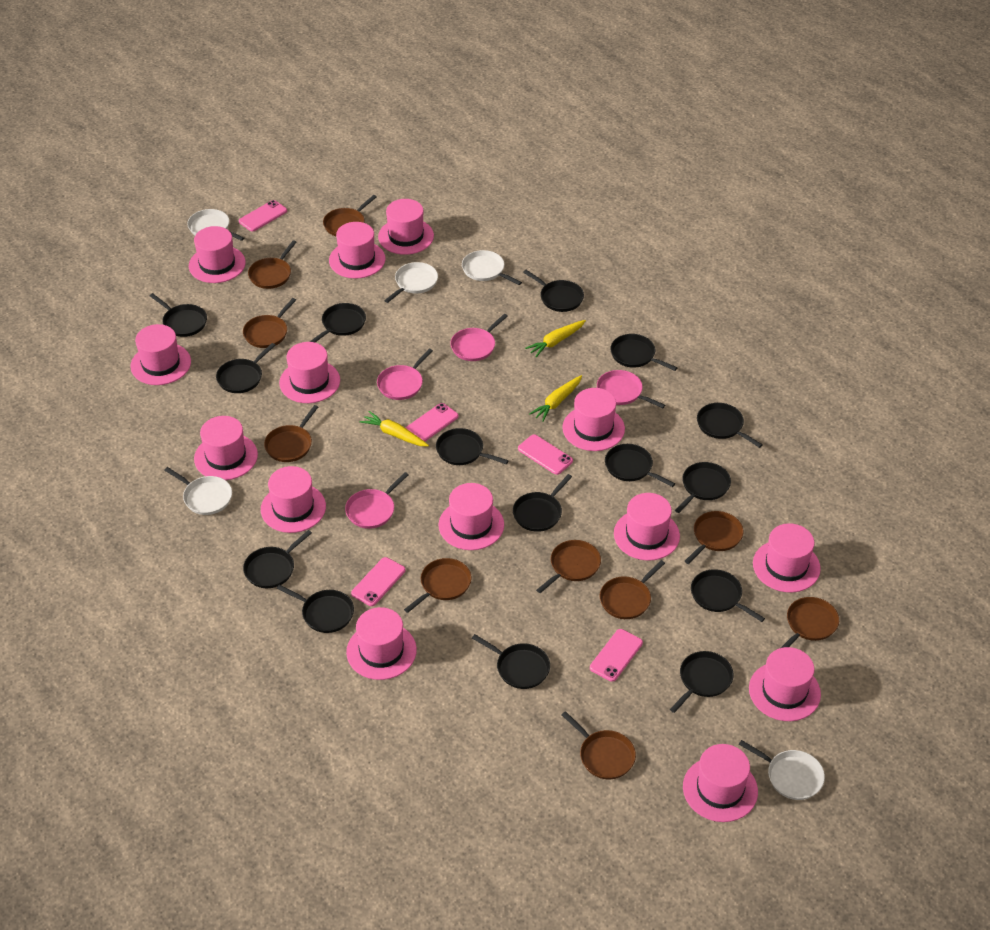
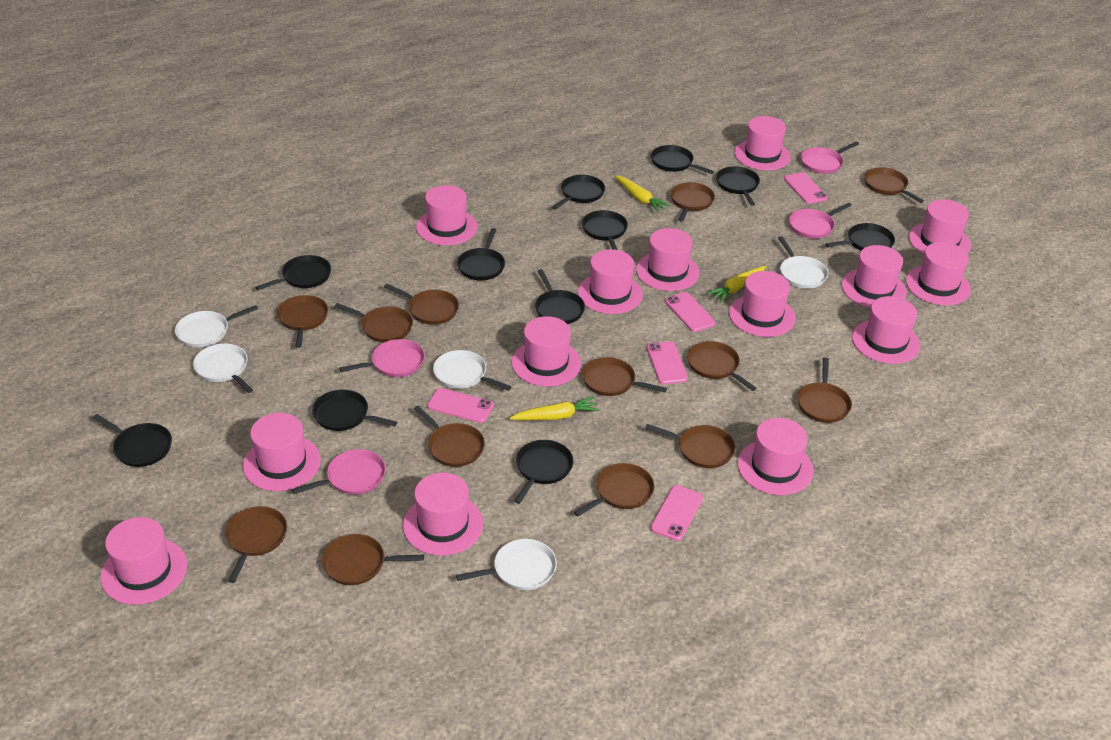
black pan: [150,293,207,337] [216,343,276,393] [243,530,312,588] [276,584,354,633] [310,303,366,342] [436,428,509,465] [472,634,550,689] [513,474,572,532] [523,270,584,312] [605,444,675,487] [610,334,677,371] [670,651,734,713] [675,462,731,513] [691,569,765,622] [697,403,763,448] = 15 -> [93,414,172,467] [255,255,331,290] [312,390,397,431] [457,228,505,281] [514,440,573,504] [535,269,585,324] [552,175,605,209] [582,210,628,250] [651,145,714,174] [716,166,760,206] [826,223,895,251] = 11
brown pan: [243,298,296,348] [248,240,297,289] [264,405,318,462] [323,195,377,236] [404,558,472,613] [536,540,601,593] [562,711,636,779] [600,560,665,619] [685,511,744,564] [781,597,839,648] = 10 -> [225,506,287,583] [277,295,328,348] [321,534,424,585] [335,303,413,342] [384,284,459,325] [414,406,485,467] [574,463,654,517] [582,357,667,396] [645,424,736,468] [670,182,715,222] [687,341,757,391] [797,358,852,423] [864,167,924,203] = 13

